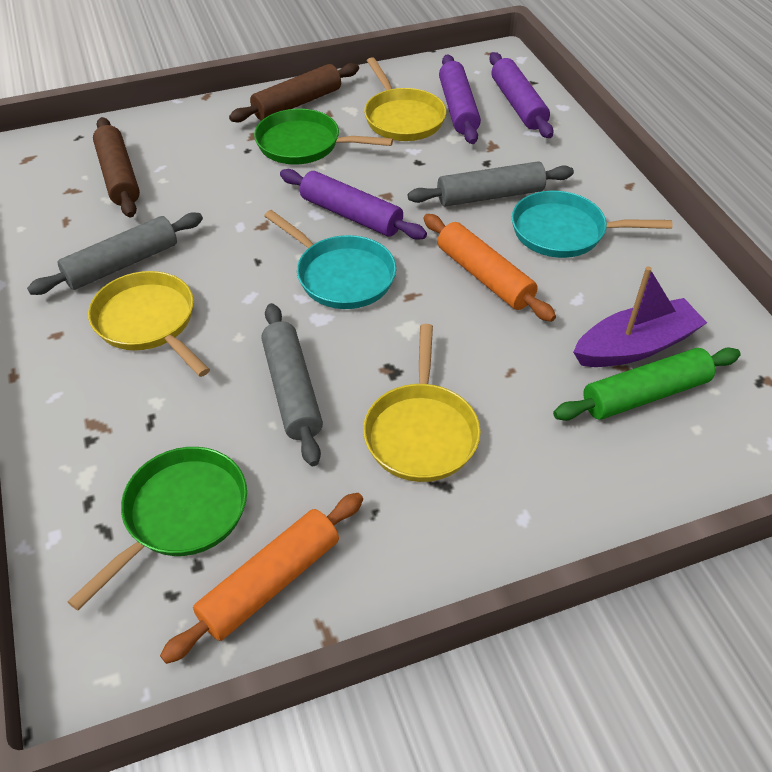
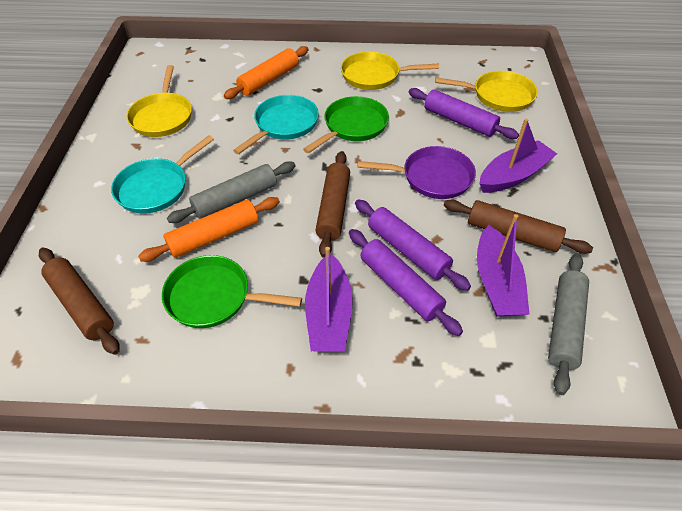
brown rolling pin: [93,117,140,217] [229,63,359,123] = 2 -> [39,248,120,355] [315,151,350,258] [444,199,593,254] = 3
green rolling pin: [553,347,741,421] = 1 -> none = 0
grey rolling pin: [27,212,203,295] [261,303,323,466] [408,161,574,207] = 3 -> [167,161,295,223] [548,254,589,395] = 2
purple boat: [573,266,707,367] = 1 -> [305,247,353,352] [477,214,529,316] [479,119,557,193] = 3
purple pan: none = 0 -> [358,146,476,199] = 1

